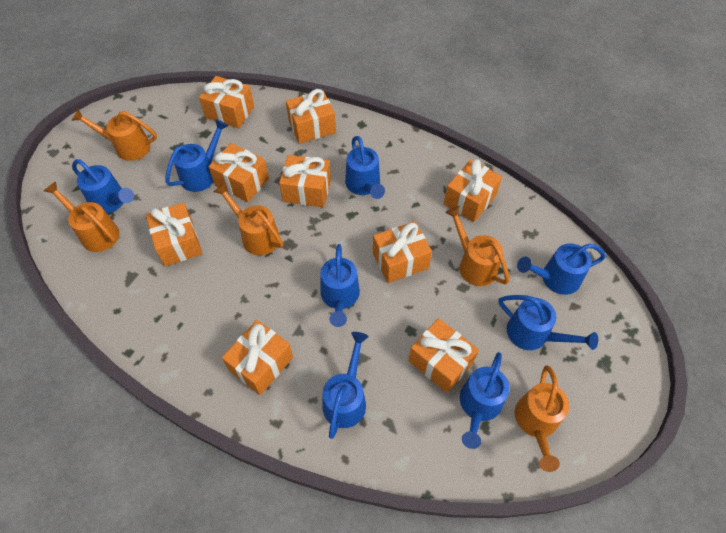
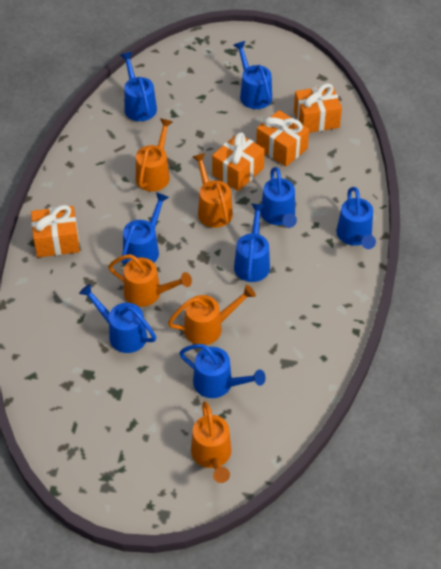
orange gift: [146,203,202,266] [199,76,254,128] [209,143,269,202] [222,320,293,395] [279,155,331,207] [286,89,336,144] [373,221,432,283] [409,318,479,393] [444,159,502,222] = 9 -> [31,205,80,257] [212,132,265,191] [256,110,309,167] [294,83,342,133] = 4

